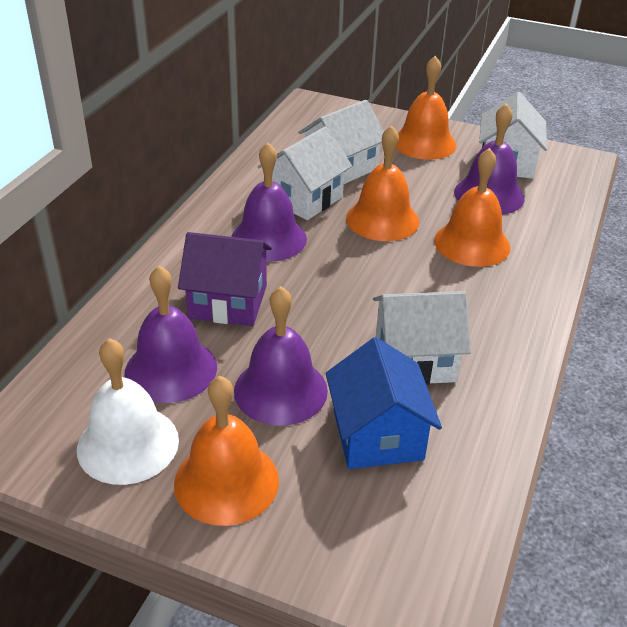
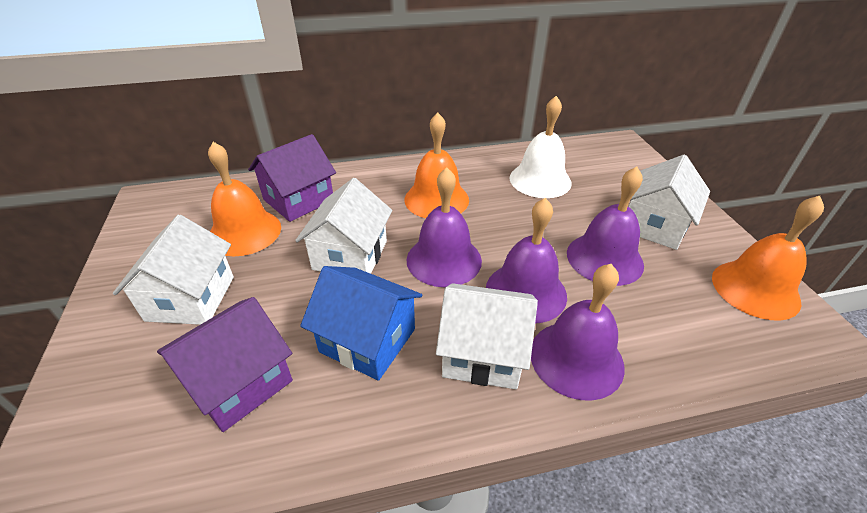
orange bell: [174,376,279,526] [346,125,419,241] [396,56,457,160] [434,148,511,267] = 4 -> [208,142,281,256] [405,113,469,218] [712,196,824,320] = 3
purple house: [178,232,272,326] = 1 -> [157,297,293,432] [248,134,336,222] = 2

